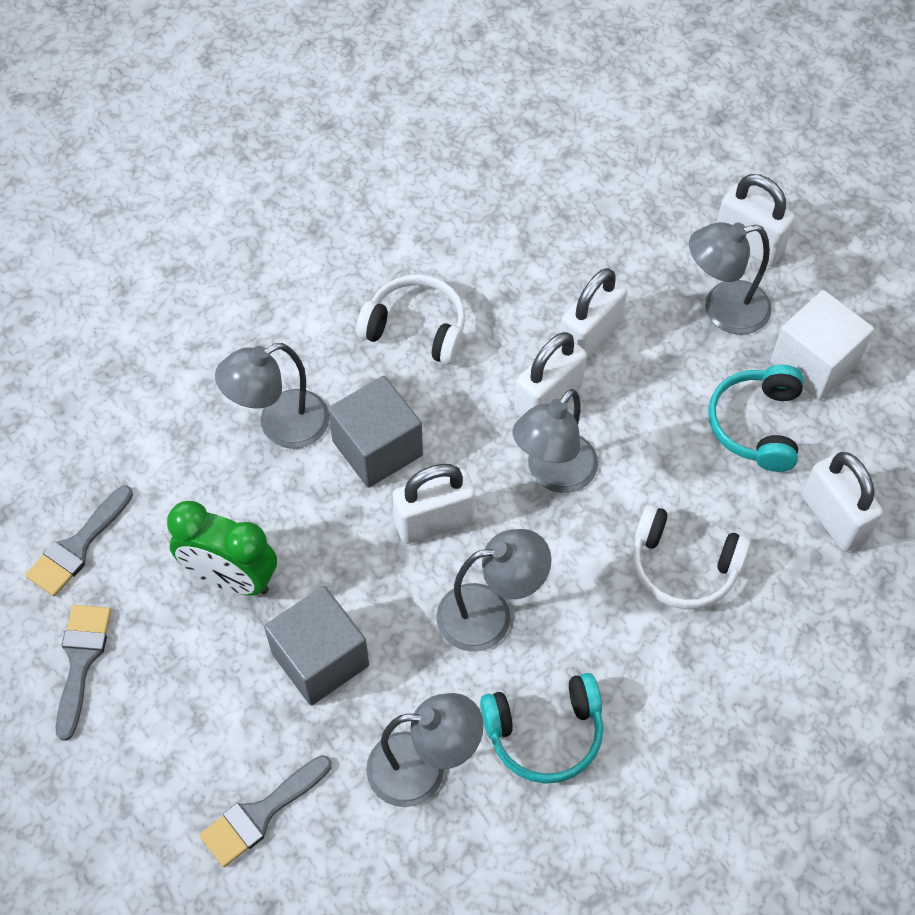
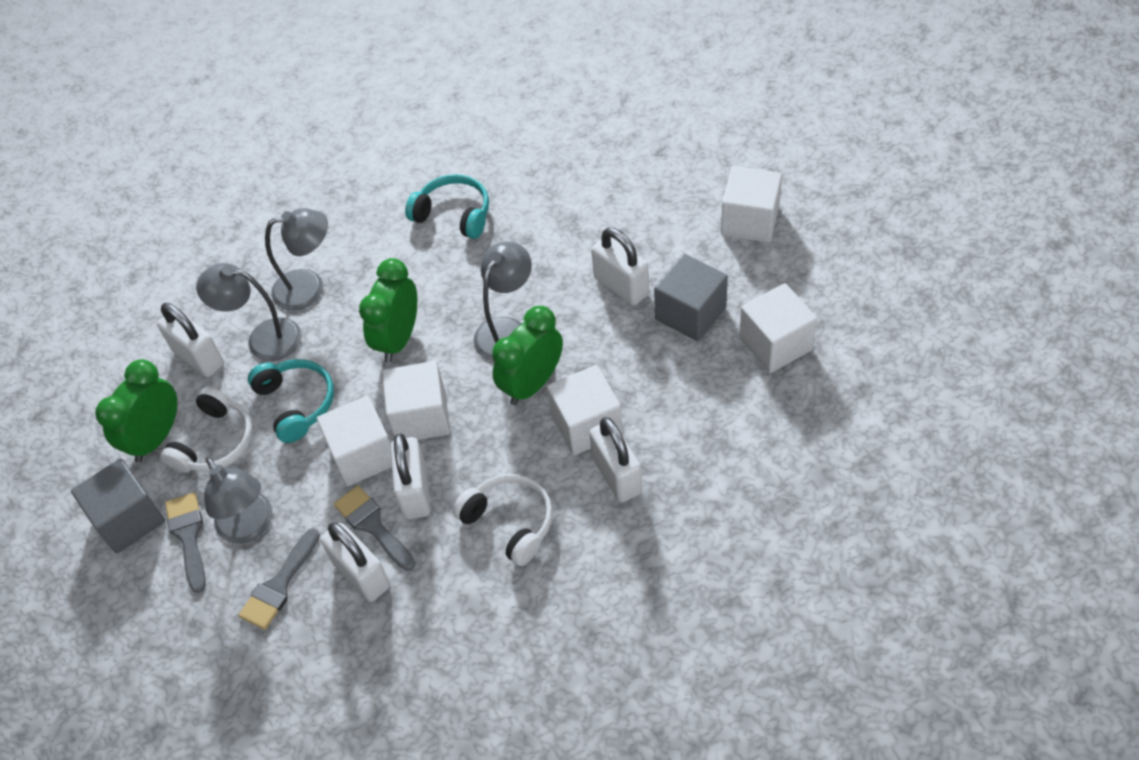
green clock: [167,501,277,596] = 1 -> [95,359,177,462] [359,258,417,362] [492,306,563,405] = 3
grey lamp: [215,343,329,449] [366,693,484,807] [436,529,551,652] [513,389,598,493] [689,222,772,335] = 5 -> [196,263,302,361] [204,457,273,543] [265,208,328,311] [473,242,532,361] = 4
white cube: [770,290,874,400] = 1 -> [317,396,392,486] [382,361,450,440] [547,365,623,455] [721,166,782,243] [739,283,817,373] = 5

